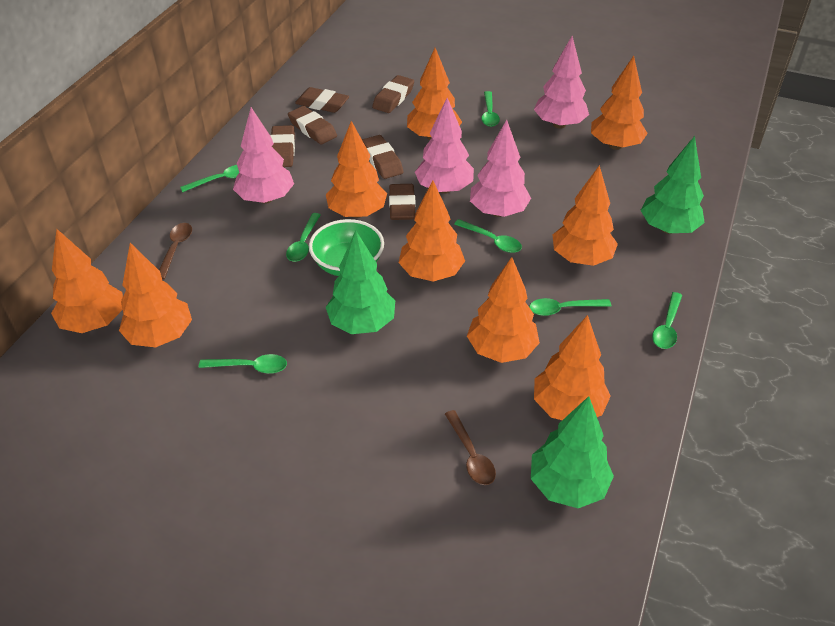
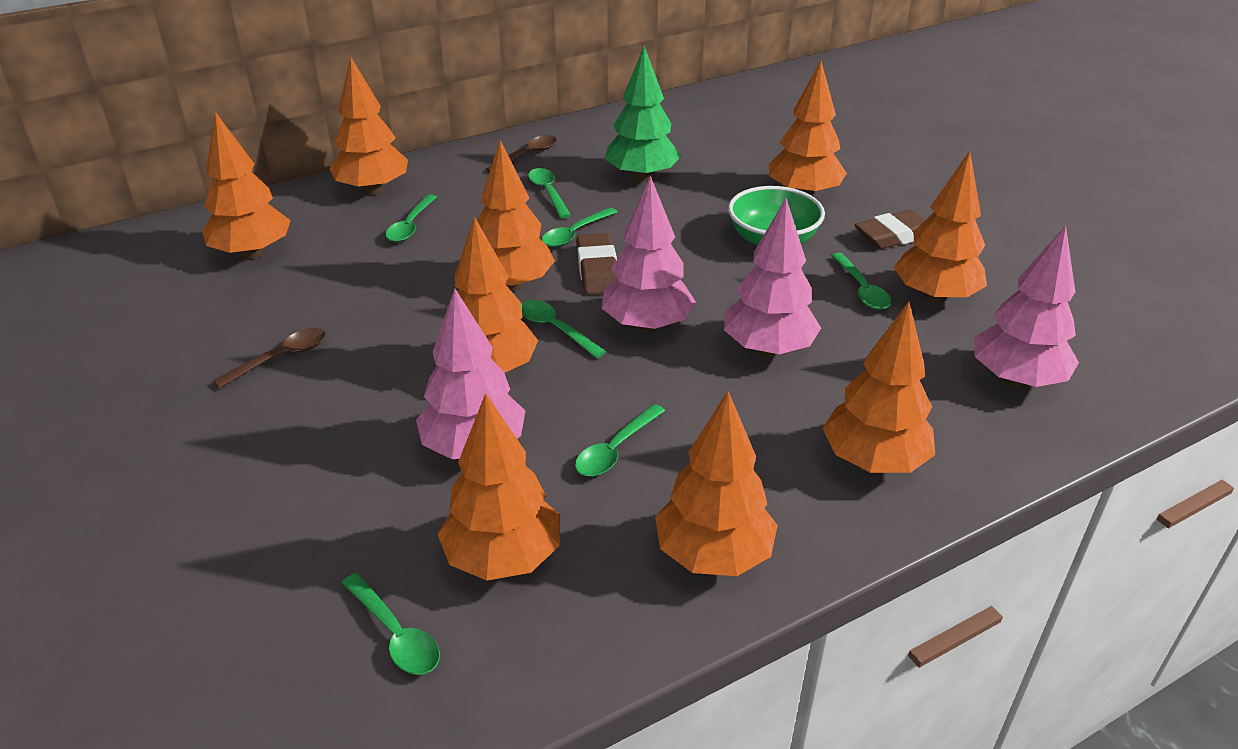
brown eraser: [270,125,295,167] [288,106,337,144] [295,87,349,113] [362,135,404,179] [372,75,414,113] [389,184,416,220] = 6 -> [576,233,617,295] [855,210,926,249] = 2
green tree: [326,230,395,334] [531,396,614,508] [640,136,705,234] = 3 -> [605,46,681,182] = 1

